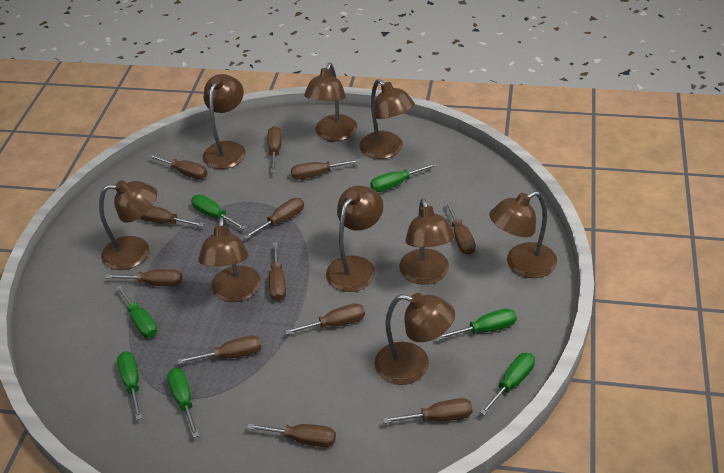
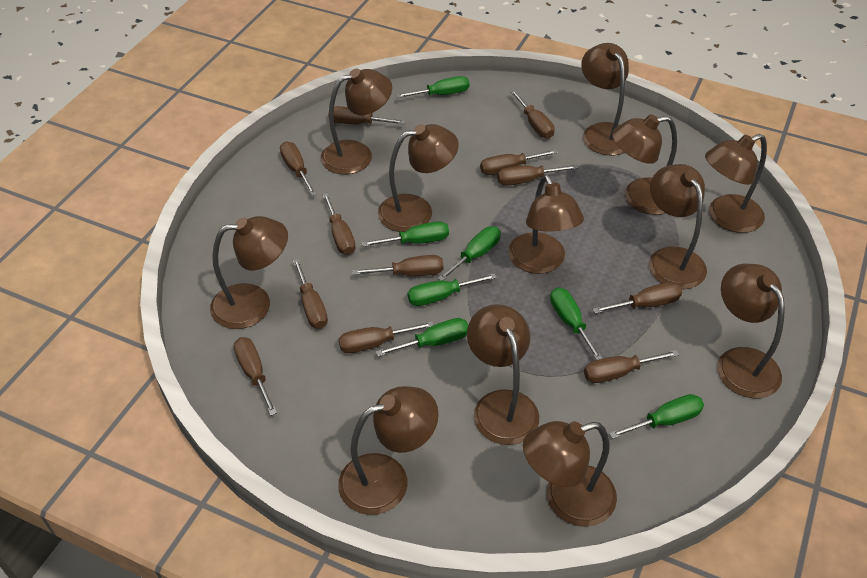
brown lamp: [99,180,157,270] [198,217,261,302] [203,74,246,169] [304,63,358,141] [326,186,383,292] [359,79,415,159] [374,293,455,385] [399,198,455,285] [489,191,557,278] = 9 -> [210,216,288,329] [321,69,392,175] [338,386,439,515] [378,124,459,232] [467,304,539,445] [508,174,584,274] [523,421,617,527] [581,43,629,156] [612,114,677,215] [649,164,707,289] [705,134,767,233] [717,264,785,398] = 12

